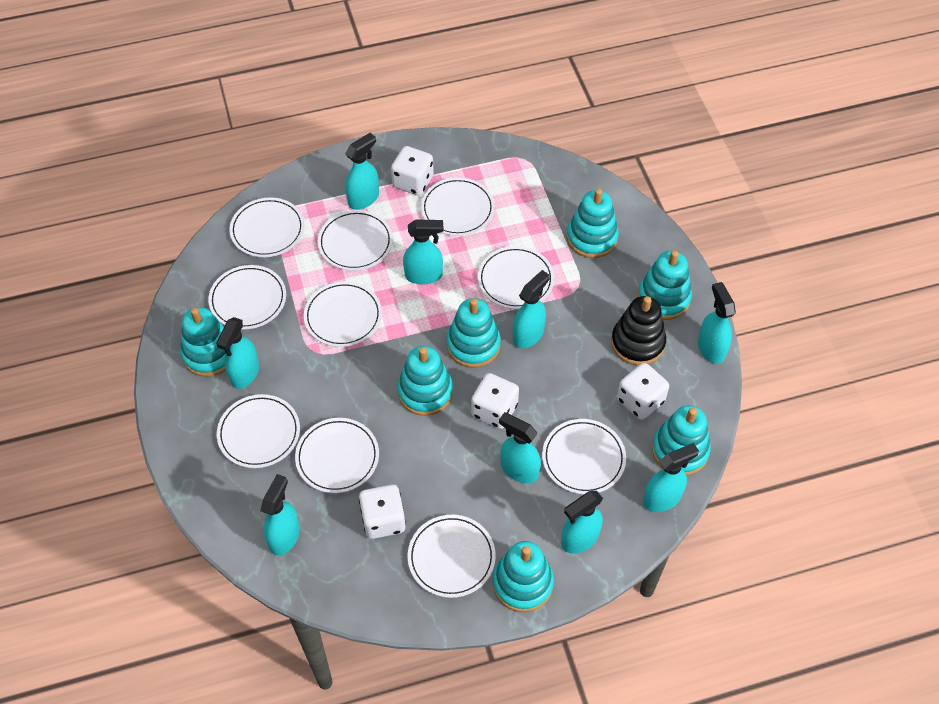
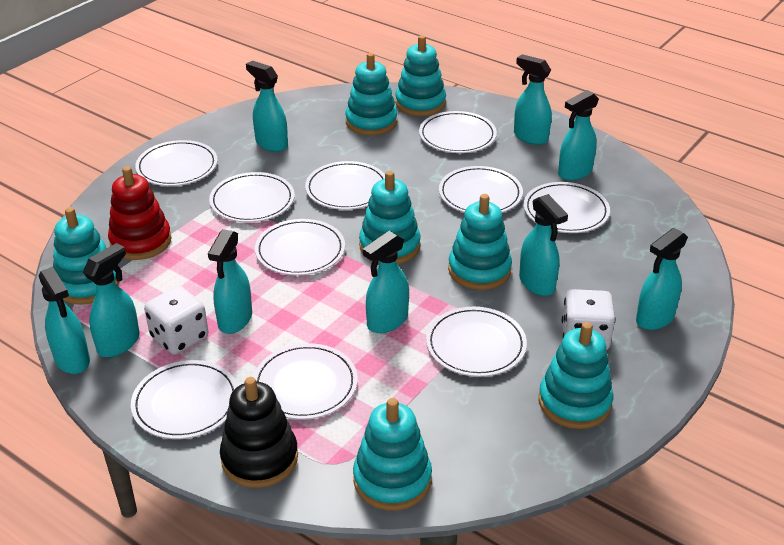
red stacking toy: none = 0 -> [108,166,172,260] = 1
white dice: [359,485,406,539] [391,146,434,196] [471,373,519,429] [617,363,669,420] = 4 -> [144,286,208,355] [562,289,615,350] = 2

